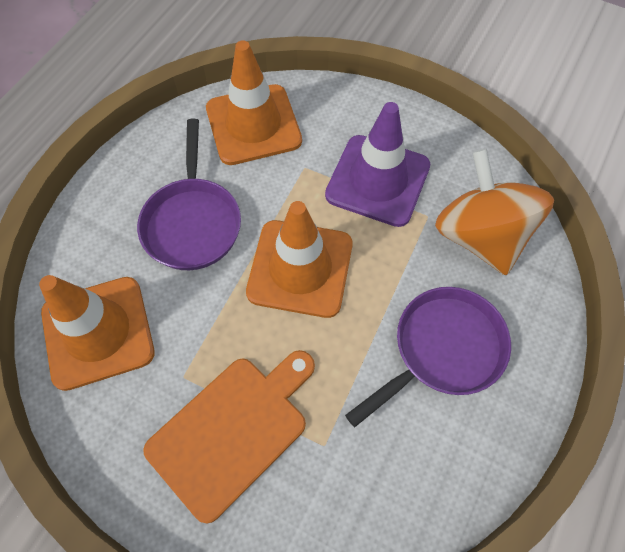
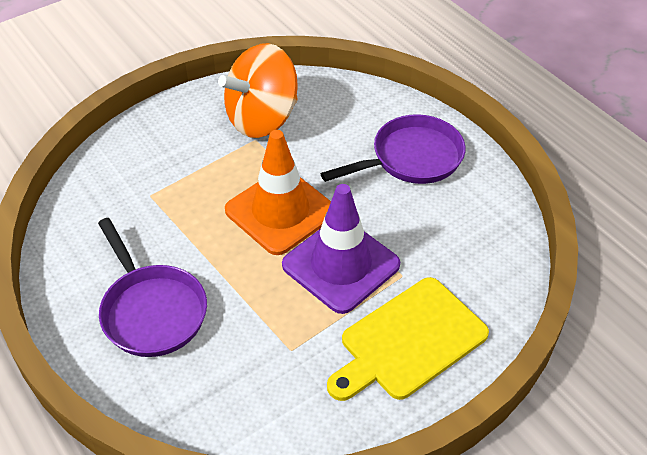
orange cutting board: [143,350,315,523] = 1 -> none = 0
orange traffic cone: [39,275,155,391] [206,40,302,165] [246,201,353,318] = 3 -> [225,130,331,255] = 1
yellow cutting board: none = 0 -> [327,277,489,401] = 1

